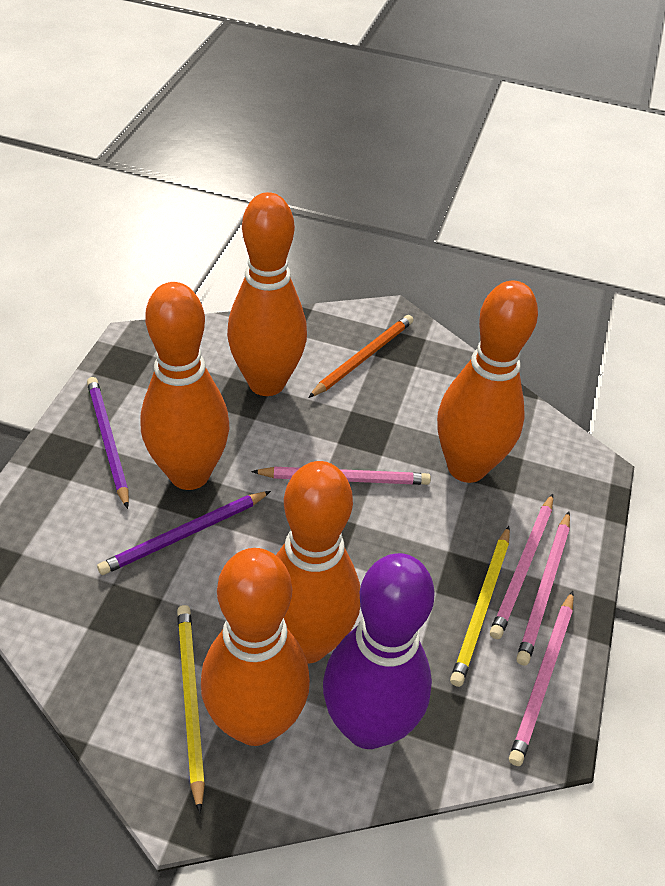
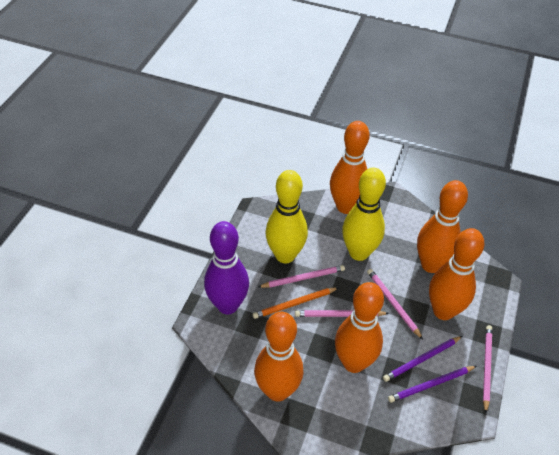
yellow bowling pin: none = 0 -> [265,170,308,263] [342,168,386,261] = 2
yellow pencil: [177,605,205,813] [450,526,510,687] = 2 -> none = 0

